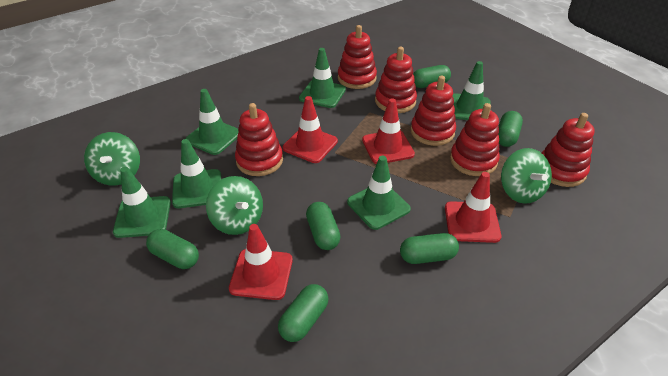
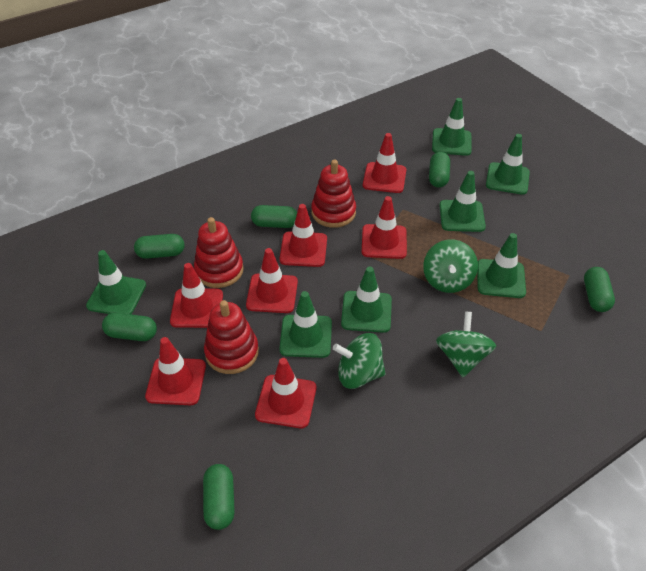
green traffic cone: [113,167,171,238] [172,139,221,208] [185,89,239,155] [299,48,346,108] [347,156,411,230] [453,61,491,120] = 6 -> [86,250,146,314] [279,291,332,358] [341,266,392,333] [432,98,472,156] [439,171,486,232] [477,233,526,298] [486,134,530,195] = 7
red stacking toy: [235,103,283,176] [338,25,377,89] [375,47,417,113] [410,76,456,146] [450,103,500,176] [542,113,595,187] = 6 -> [194,217,244,288] [204,300,259,374] [311,160,356,228] = 3
red traffic cone: [229,224,293,300] [283,96,338,163] [362,98,415,164] [445,172,502,243] = 4 -> [145,337,206,405] [170,263,223,328] [246,248,298,313] [255,358,316,428] [279,204,327,267] [362,196,407,259] [363,133,406,193] = 7

